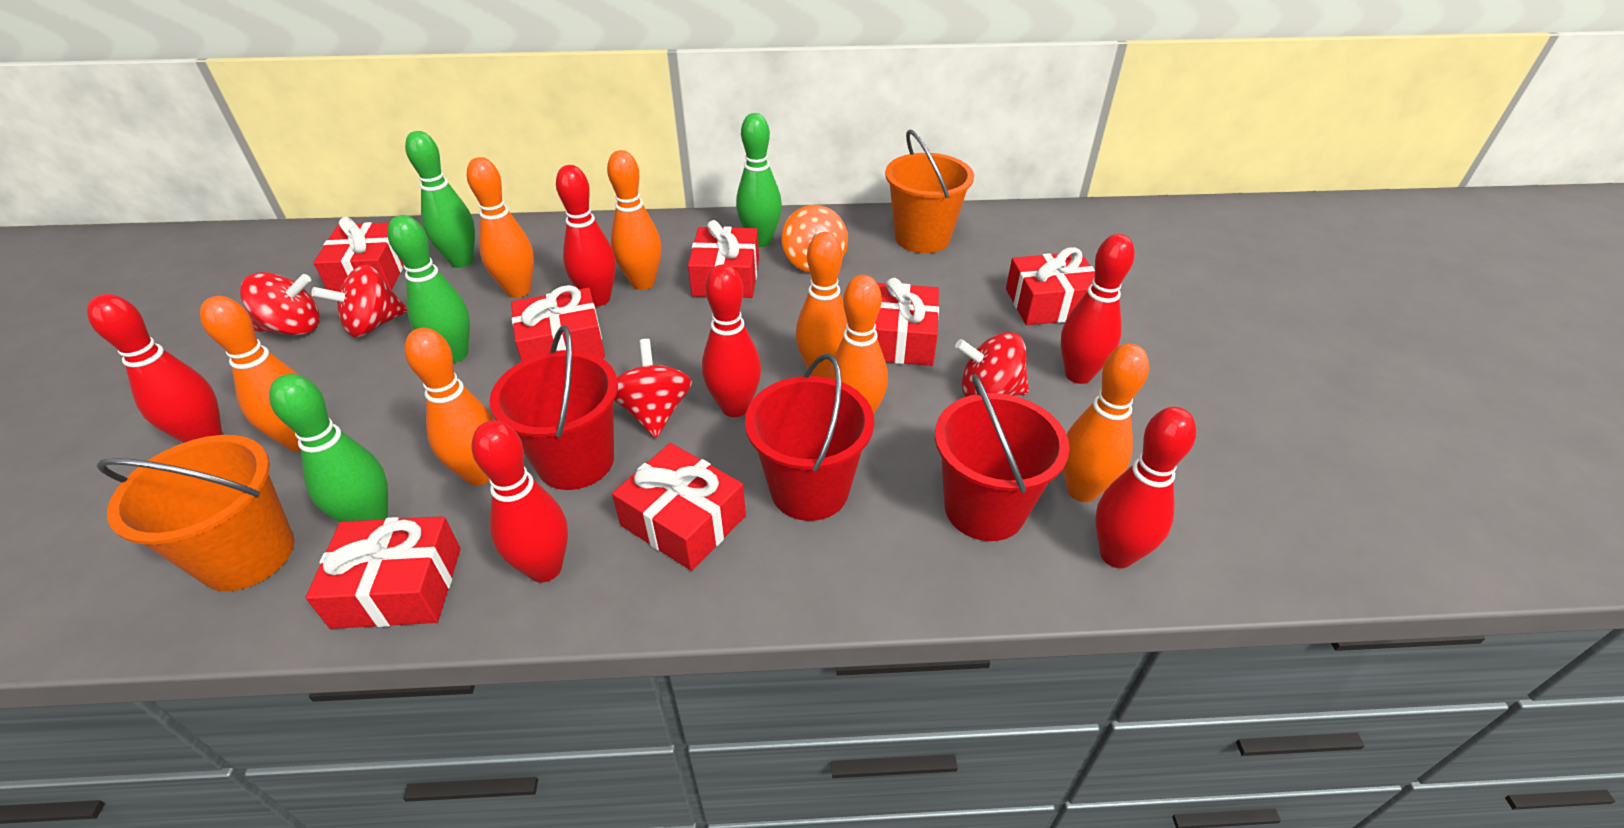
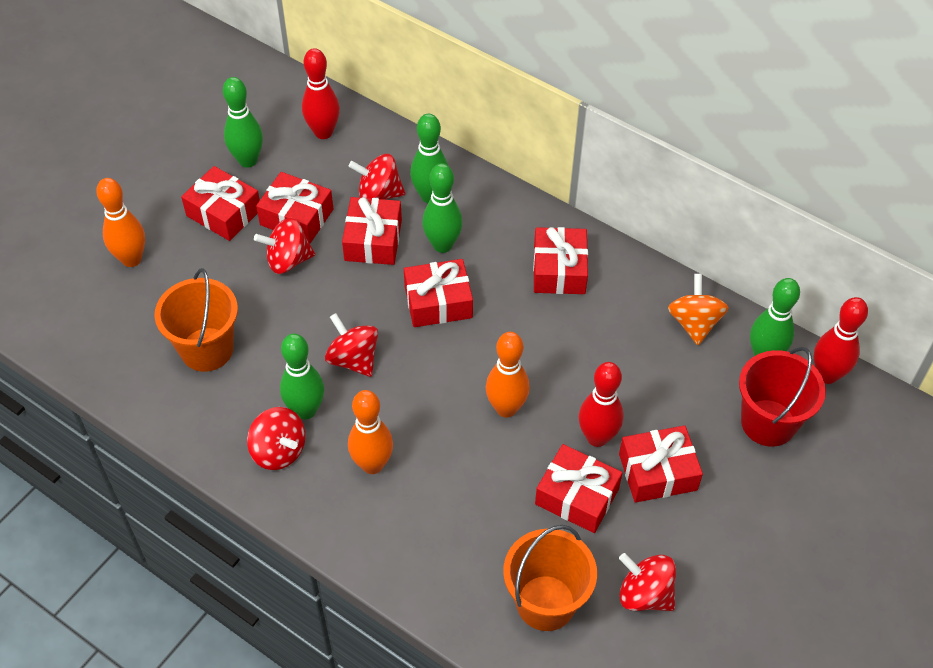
green bowling pin: [269,374,388,522] [387,215,470,363] [405,131,475,268] [736,113,782,247] = 4 -> [223,77,263,168] [280,334,324,419] [410,114,448,203] [422,163,463,253] [750,278,800,356] = 5
orange bowling pin: [200,296,301,451] [405,328,494,485] [467,157,534,298] [607,150,661,290] [796,232,847,378] [828,275,888,414] [1063,344,1149,502] = 7 -> [96,178,145,267] [348,390,393,474] [486,332,530,418] = 3
red bowling pin: [87,294,223,443] [471,420,568,582] [556,165,616,306] [702,264,761,417] [1061,234,1135,384] [1095,407,1196,568] = 6 -> [302,48,340,139] [579,362,624,447] [814,297,868,384] = 3
red bucket: [489,325,618,490] [745,354,874,521] [935,374,1070,541] = 3 -> [739,347,826,447] = 1
red spinning top: [240,272,320,335] [311,264,407,338] [614,339,692,438] [955,332,1029,397] = 4 -> [247,407,305,470] [254,218,315,274] [325,313,378,377] [349,154,405,200] [619,553,676,611] = 5

